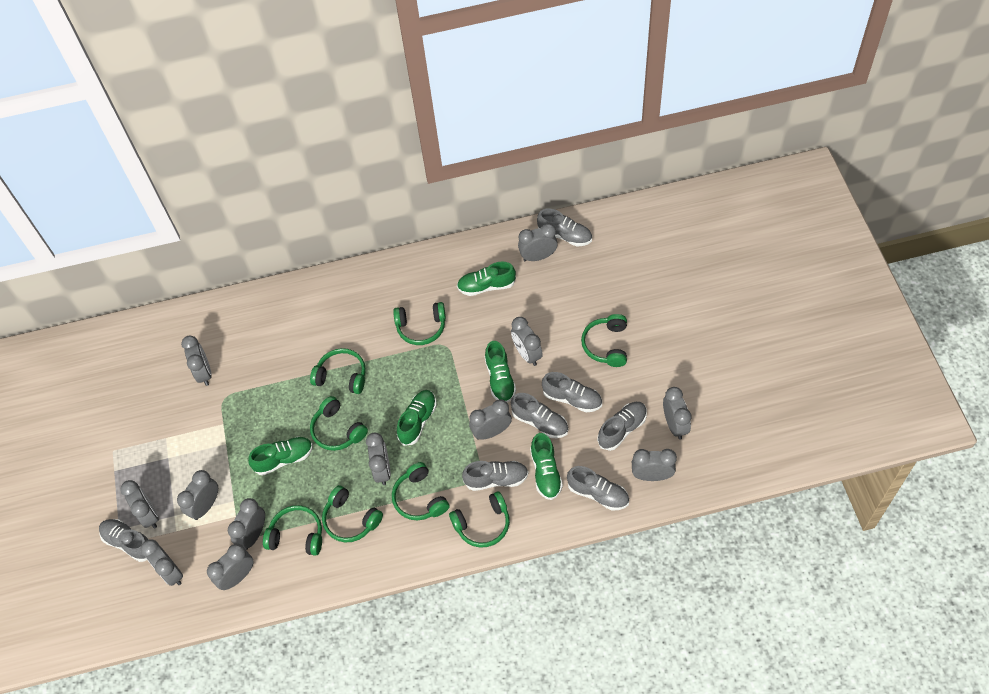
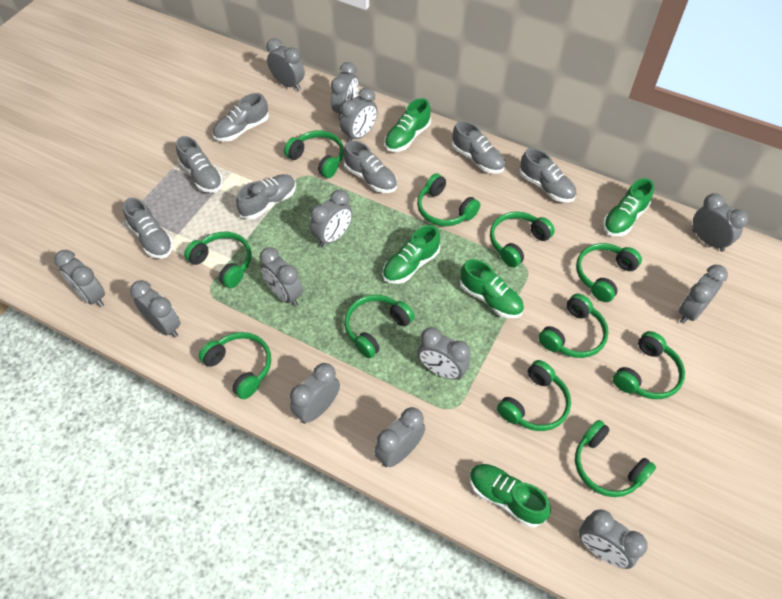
green headphones: [263,505,322,556] [310,348,366,394] [310,396,368,451] [322,485,383,543] [392,462,450,520] [393,302,446,345] [449,491,510,548] [581,314,627,367] = 8 -> [184,232,252,288] [199,332,271,399] [284,130,344,178] [344,295,414,358] [417,173,481,226] [490,212,555,268] [497,360,571,431] [538,294,609,358] [575,420,656,497] [576,243,642,302] [613,331,685,399] = 11
grey clock: [121,480,159,529] [141,539,183,586] [177,470,218,520] [181,336,212,386] [207,544,254,590] [228,498,265,550] [366,433,391,485] [469,399,512,440] [511,317,543,366] [518,223,558,261] [632,449,677,481] [663,387,692,439] = 12 -> [54,250,105,307] [130,280,181,337] [259,247,303,306] [267,38,305,91] [290,363,340,424] [310,190,353,247] [331,62,358,120] [340,88,378,142] [374,407,425,467] [418,327,470,380] [579,509,648,569] [679,265,728,324] [693,193,748,252] = 13

